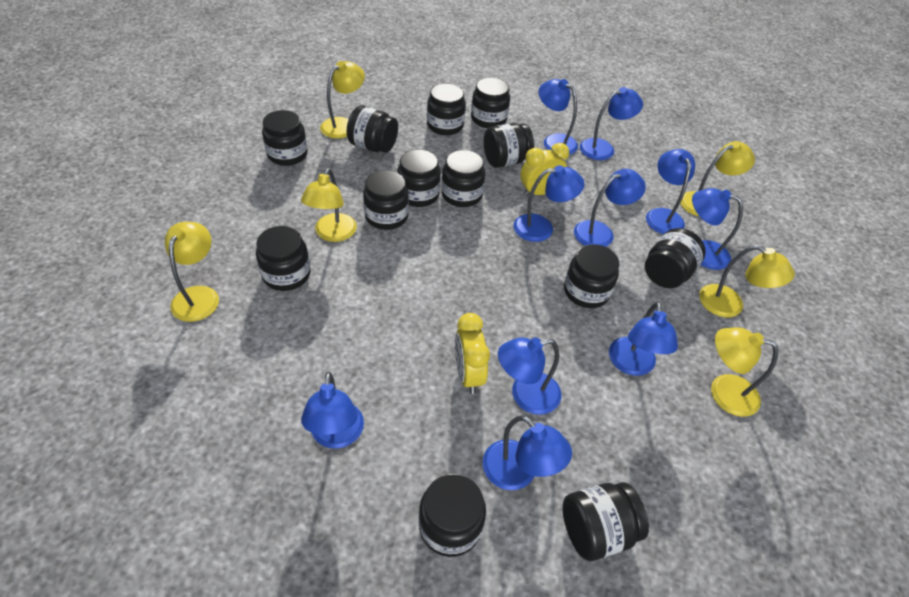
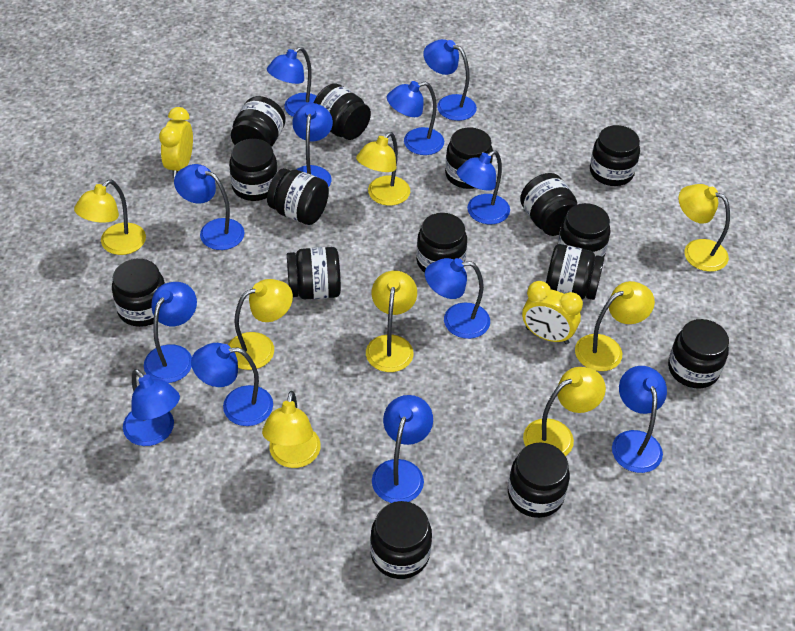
black jar: [256,226,311,291] [262,110,308,166] [347,105,398,153] [363,170,409,230] [397,149,441,207] [419,474,486,557] [427,84,466,135] [441,150,485,207] [471,78,510,128] [484,123,534,168] [562,482,649,561] [564,244,619,308] [645,228,706,288] = 13 -> [112,259,165,327] [229,139,278,201] [231,96,286,147] [267,168,329,225] [287,247,341,299] [314,83,371,140] [370,501,432,579] [416,213,467,273] [445,127,493,189] [508,443,570,518] [520,173,577,236] [546,244,604,300] [558,203,611,257] [590,125,640,186] [668,319,729,388] = 15
blue lamp: [301,372,364,449] [483,415,572,490] [498,337,561,415] [513,165,585,242] [539,79,578,155] [574,169,646,247] [580,87,643,160] [609,302,678,376] [646,149,695,234] [692,188,743,270] = 10 -> [123,369,180,446] [144,282,197,383] [174,164,245,250] [191,343,273,426] [267,47,317,117] [292,103,333,187] [372,395,433,503] [387,81,444,155] [423,39,477,121] [425,258,490,339] [457,150,510,224] [612,366,667,473] = 12
yellow lamp: [165,222,219,322] [301,168,357,242] [320,61,365,139] [680,141,755,217] [699,245,795,317] [711,327,778,417] = 6 -> [74,180,146,255] [228,279,293,370] [262,391,321,468] [356,132,410,206] [366,271,417,372] [523,367,606,456] [575,281,655,371] [678,184,730,272] = 8

